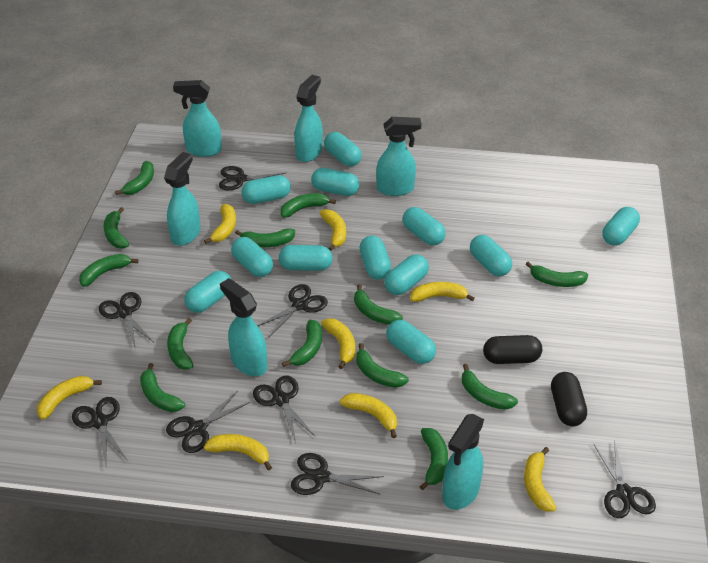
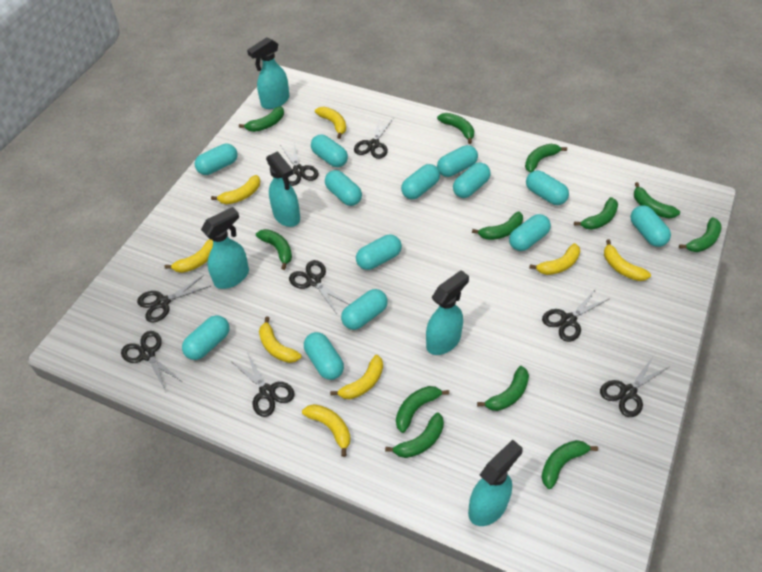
black capsule: [483,335,542,364] [551,372,587,426] = 2 -> none = 0
green banana: [79,254,138,287] [104,207,129,248] [115,161,154,195] [140,363,185,412] [167,318,194,370] [235,228,295,247] [280,193,336,218] [282,320,322,367] [354,284,403,325] [356,343,409,388] [419,428,448,490] [462,364,518,410] [526,261,588,287] = 13 -> [239,106,284,132] [256,229,292,270] [385,412,444,458] [396,386,449,433] [437,113,474,144] [472,212,523,240] [477,366,529,411] [525,144,567,173] [541,440,598,489] [574,197,618,230] [634,182,680,219] [679,217,721,252] = 12
turquoise capsule: [185,271,231,313] [231,237,273,277] [241,175,291,204] [279,245,333,271] [311,168,360,196] [324,132,362,166] [360,236,391,280] [385,254,429,295] [387,320,436,364] [403,207,446,245] [470,235,512,276] [603,207,640,246] = 12 -> [182,315,229,360] [195,143,238,175] [304,332,344,380] [311,135,348,167] [325,170,362,206] [341,289,388,330] [356,235,402,270] [401,164,440,199] [437,145,478,177] [453,163,491,198] [509,214,551,251] [526,170,569,205] [630,205,671,247] = 13
turquoise spray bottle: [164,152,201,246] [173,80,222,157] [220,278,268,376] [295,75,323,162] [376,117,422,196] [442,414,484,510] = 6 -> [201,207,249,289] [247,37,289,109] [266,151,300,227] [426,270,469,355] [468,440,522,526] = 5

